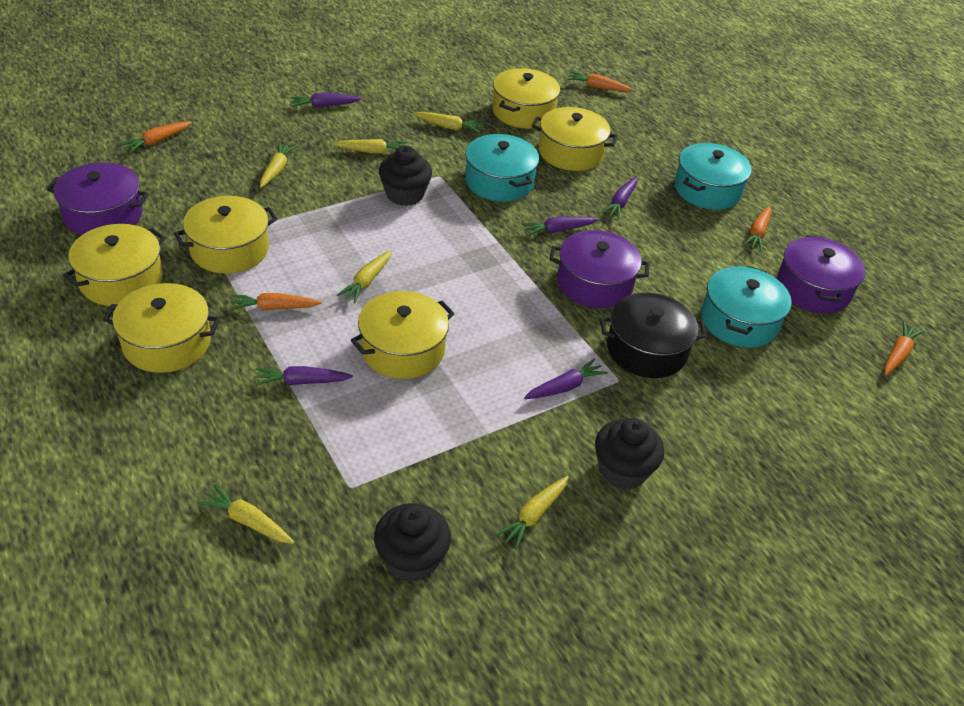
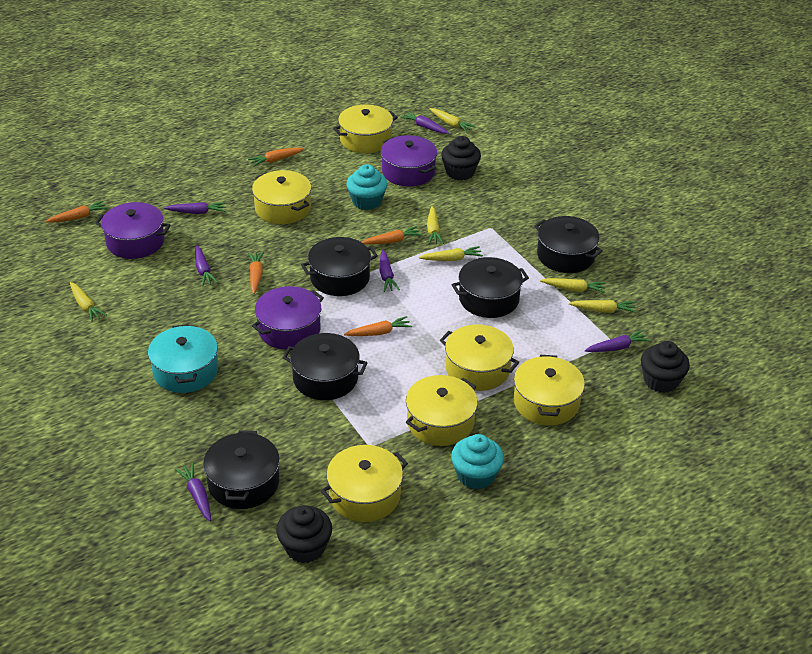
black pot: [600,293,707,378] = 1 -> [203,430,280,509] [283,333,367,400] [301,237,378,296] [452,257,529,318] [534,216,603,273] = 5
purple carrot: [254,366,353,386] [290,93,362,107] [521,216,598,236] [524,359,608,399] [601,176,637,220] = 5 -> [164,202,226,214] [175,463,211,521] [195,245,218,286] [380,250,400,292] [400,111,449,134] [585,330,650,352] = 6
turquoise cupcake: none = 0 -> [346,164,387,210] [451,434,504,489] = 2
turquoise pot: [465,134,539,202] [674,143,752,210] [701,266,792,348] = 3 -> [148,324,218,393] = 1

